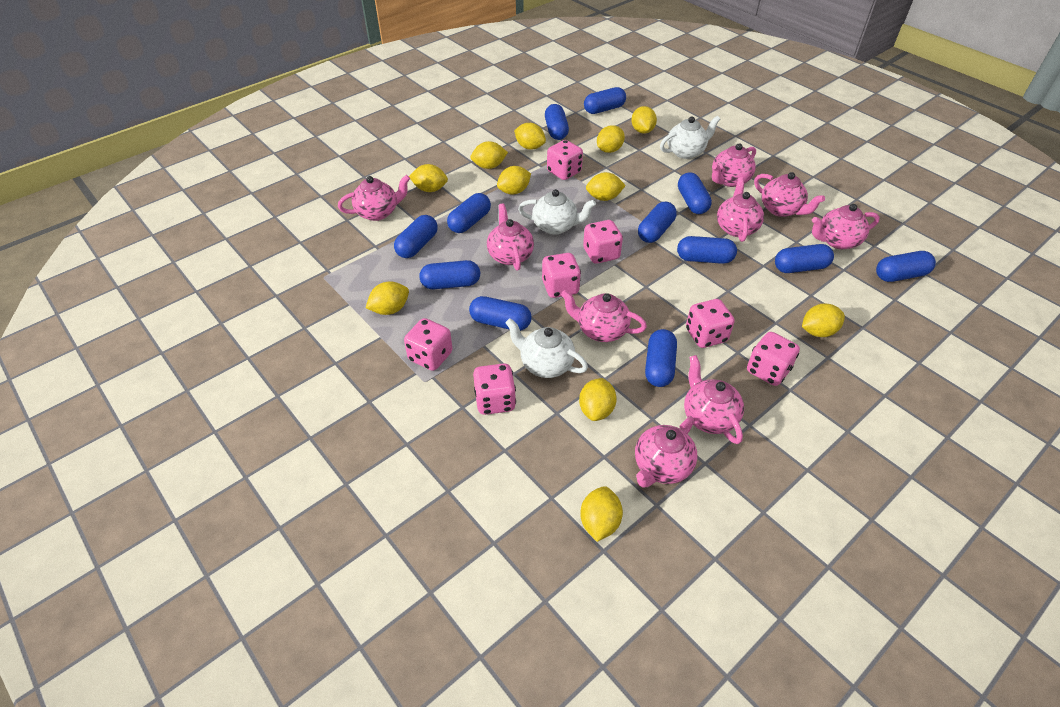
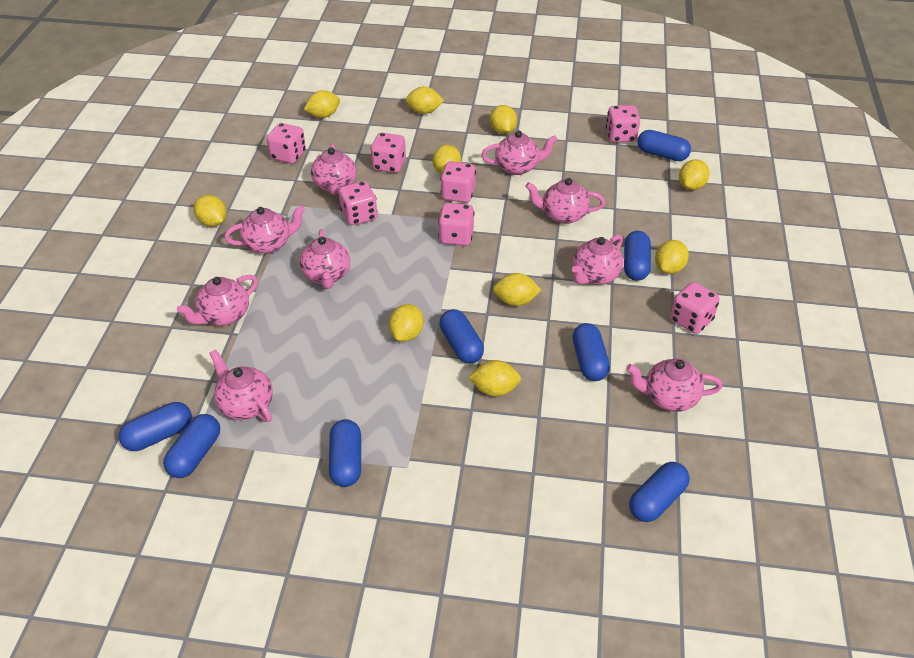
blue capsule: [394,215,438,258] [419,260,480,289] [447,193,491,233] [469,296,532,331] [545,104,569,140] [584,87,626,114] [638,202,677,243] [645,329,677,387] [677,236,737,264] [678,172,712,214] [775,244,834,273] [876,251,936,282] = 12 -> [119,402,192,451] [163,414,220,478] [329,419,361,487] [439,309,484,363] [572,323,610,381] [624,231,651,281] [629,462,690,522] [637,130,691,161] = 8
white teapot: [505,318,588,378] [518,189,596,235] [660,116,720,159] = 3 -> none = 0
yellow lemon: [366,281,409,315] [409,164,448,192] [470,141,508,169] [497,166,531,195] [514,123,546,150] [579,378,617,421] [580,486,623,542] [586,172,626,201] [597,125,625,153] [631,106,657,134] [802,304,845,337] = 11 -> [194,195,227,227] [304,90,340,118] [389,304,424,342] [406,87,444,114] [433,145,461,175] [468,360,521,397] [490,105,517,134] [493,273,541,306] [655,240,689,274] [679,159,710,190] = 10

